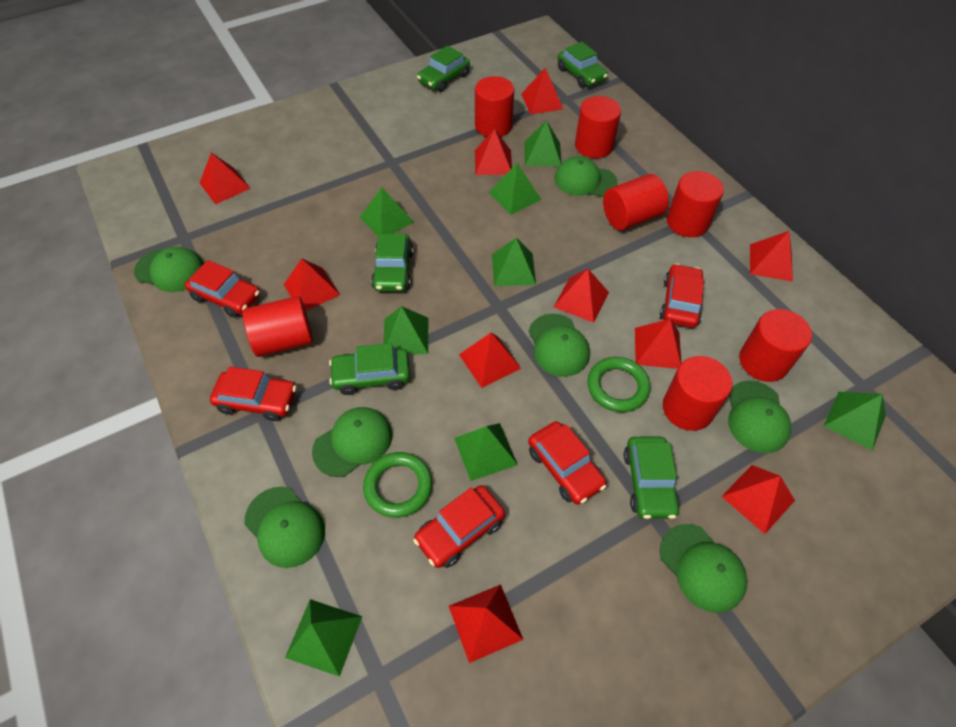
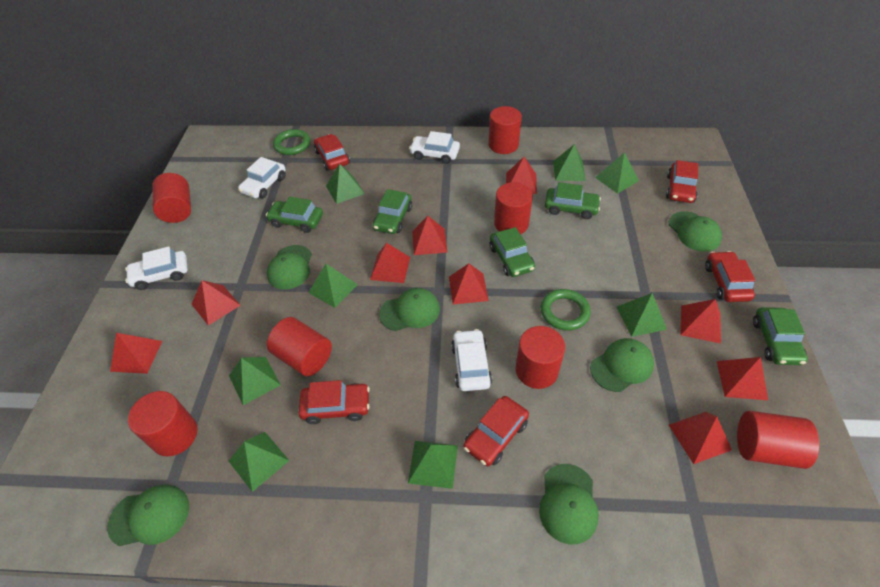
green cap: [134,247,204,292] [244,487,325,568] [312,407,392,477] [529,314,590,377] [554,156,618,197] [660,524,748,613] [728,381,791,453] = 7 -> [107,485,189,546] [267,245,312,290] [379,288,440,331] [539,464,599,544] [590,338,654,392] [669,211,722,252] = 6
red pyramid: [200,152,251,205] [284,258,340,311] [449,584,523,663] [459,333,521,388] [475,129,512,175] [521,68,563,114] [554,269,609,323] [635,319,681,369] [721,465,795,534] [750,231,793,282] = 10 -> [110,333,162,374] [192,280,241,326] [370,243,410,283] [412,216,447,255] [449,263,489,304] [506,157,537,194] [669,412,732,464] [680,299,721,344] [717,357,768,400] = 9
white car: none = 0 -> [125,246,188,290] [238,157,286,199] [409,131,460,164] [451,329,492,391] = 4

